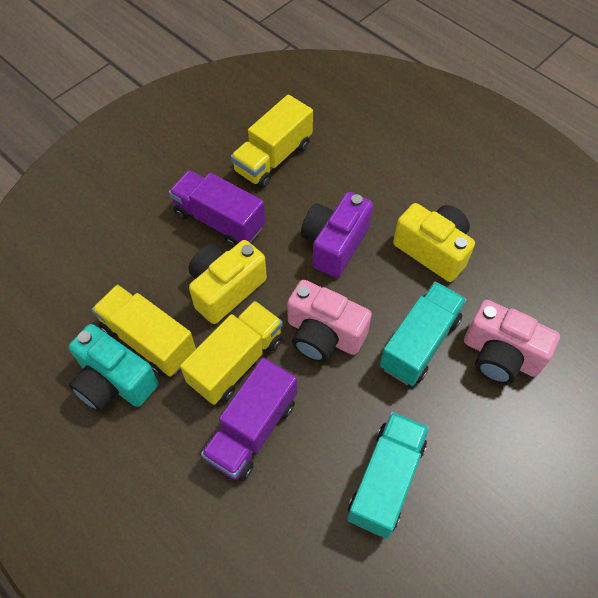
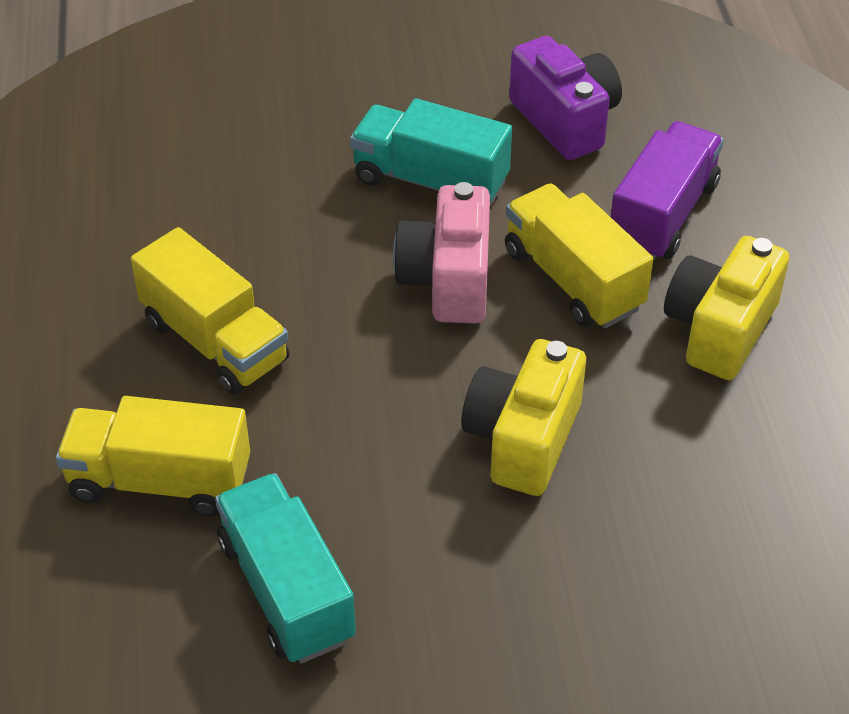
pink camera: [287,280,372,362] [464,300,560,384] = 2 -> [393,182,490,324] = 1
purple truck: [169,170,265,247] [201,358,297,481] = 2 -> [611,121,724,261] = 1
turquoise camera: [69,324,158,412] = 1 -> none = 0

